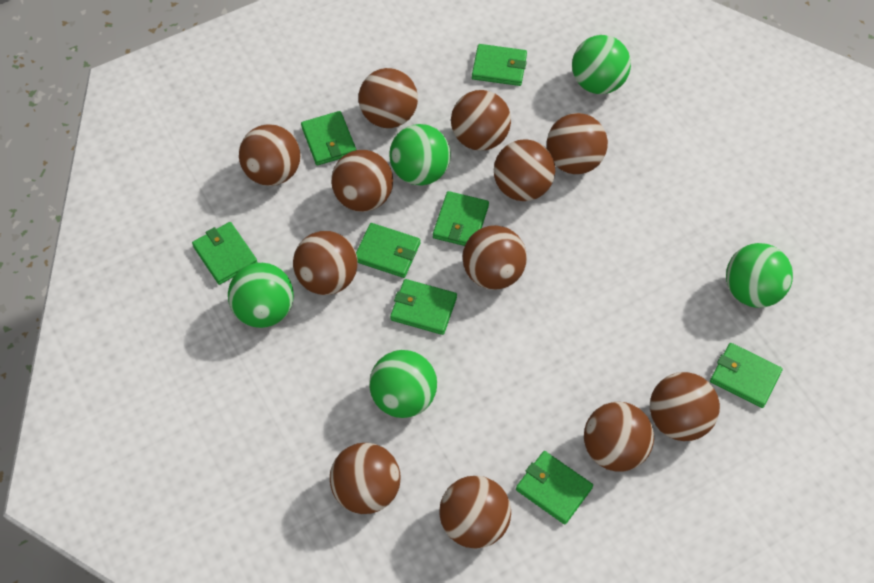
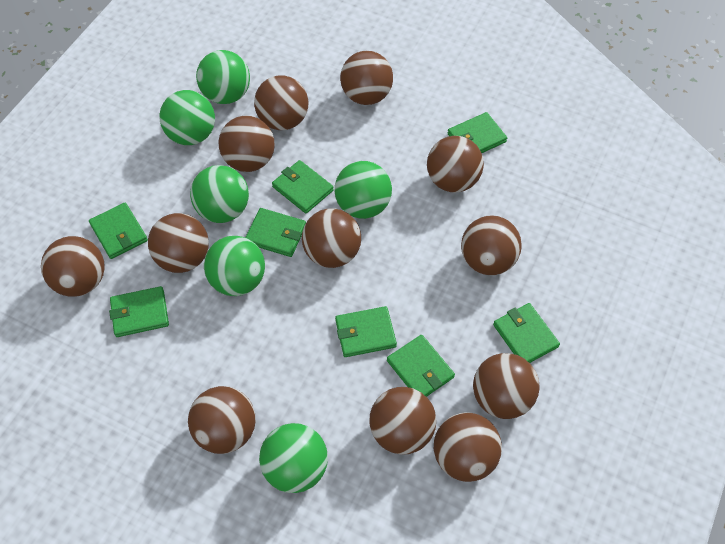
green ball: [228,263,294,328] [369,350,437,418] [389,124,451,186] [572,35,631,94] [726,243,793,308] = 5 -> [159,90,215,145] [190,165,249,223] [196,50,250,104] [204,236,265,296] [259,423,328,493] [335,161,392,219] = 6

